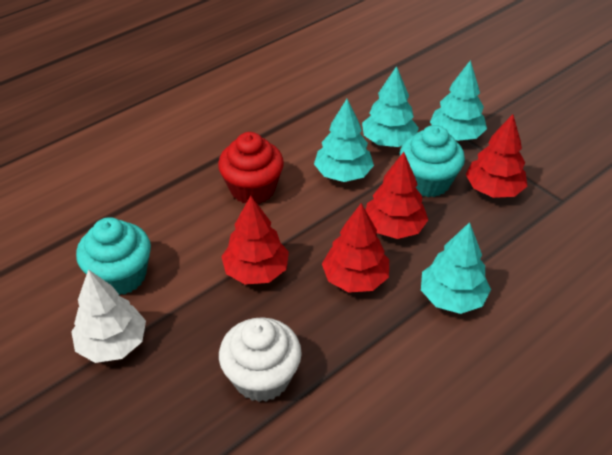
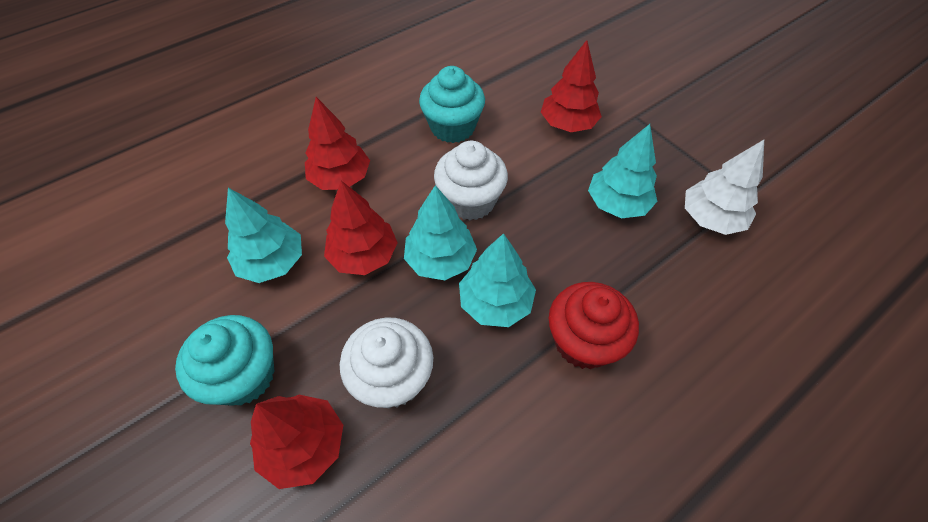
white cupcake: [219,317,302,402] = 1 -> [340,318,433,408] [434,141,508,220] = 2

